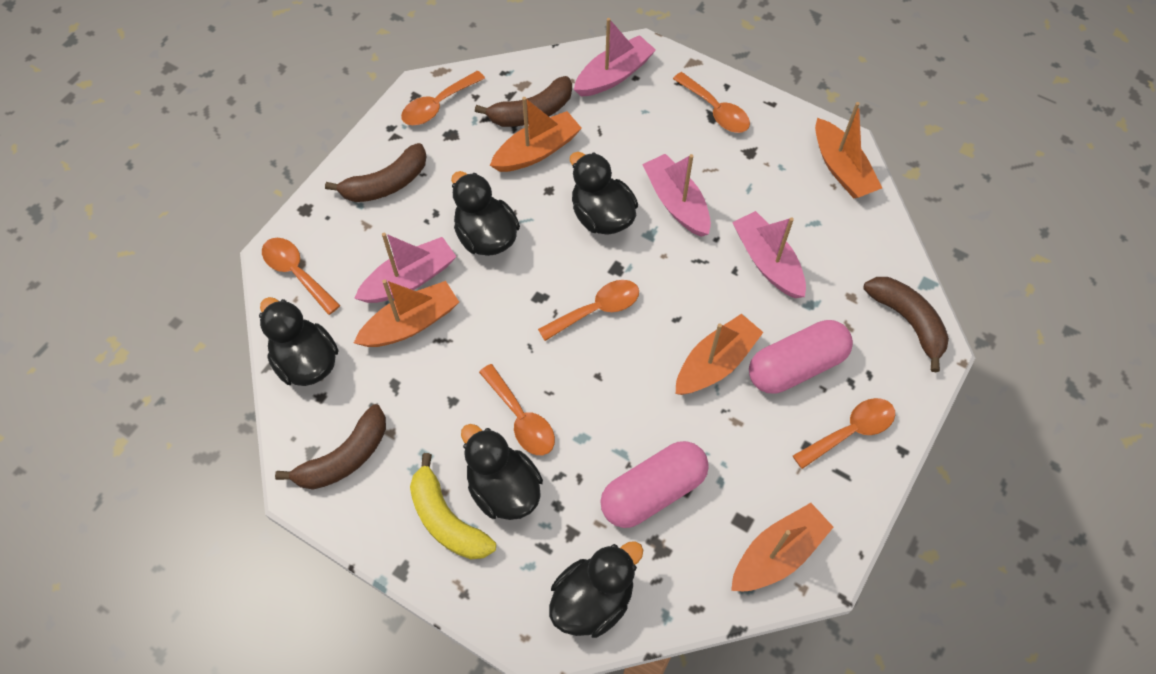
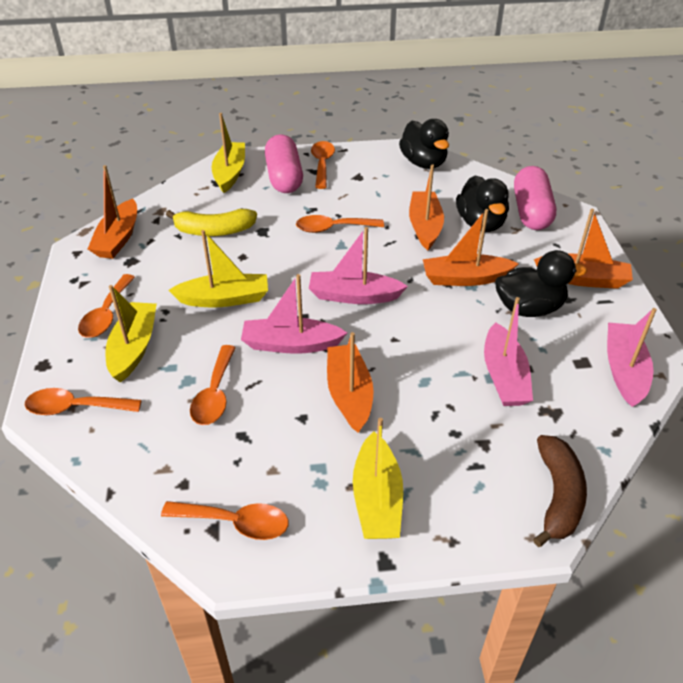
black duck: [259,297,339,386] [451,171,520,256] [461,424,543,520] [549,541,643,638] [570,152,638,235] = 5 -> [399,119,449,169] [456,175,509,232] [495,250,587,317] = 3
brown banana: [275,404,386,489] [325,143,427,202] [475,76,572,127] [864,277,949,372] = 4 -> [533,435,587,547] = 1
yellow boat: none = 0 -> [105,285,157,382] [168,230,268,308] [212,113,245,193] [353,418,403,539] = 4

